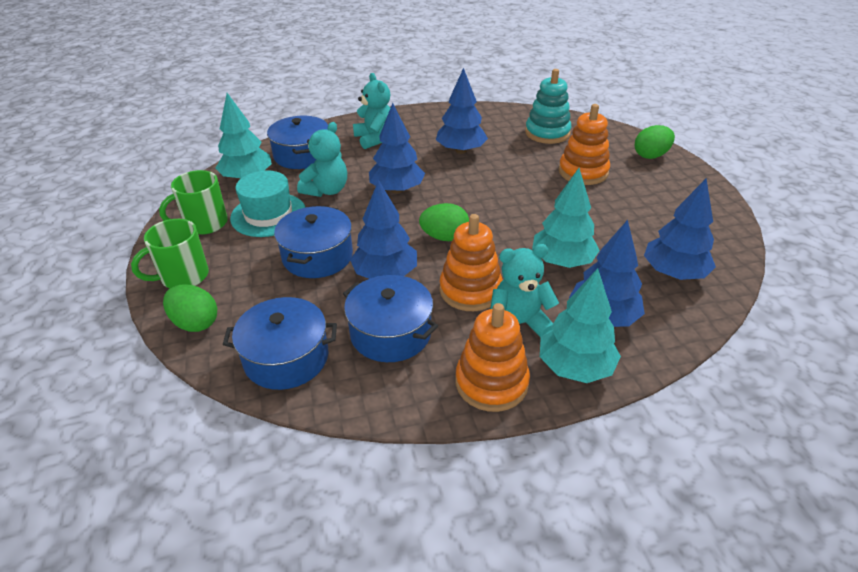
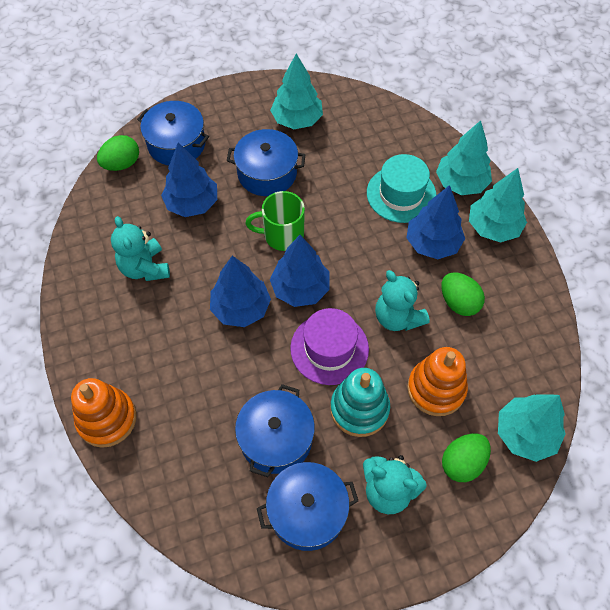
blue tree: [350,180,417,279] [369,103,425,193] [436,68,488,154] [569,220,645,327] [644,178,716,280] = 5 -> [161,143,217,217] [210,256,271,327] [270,235,330,307] [406,185,465,259] = 4
green mug: [131,219,209,288] [159,170,228,235] = 2 -> [245,191,305,251] = 1
orange stacking toy: [439,214,503,311] [456,303,530,412] [559,104,610,185] = 3 -> [71,378,136,448] [407,347,468,416] = 2
purple hat: none = 0 -> [290,308,369,385] = 1
turquoise tree: [215,93,272,178] [532,168,600,268] [540,268,621,383] = 3 -> [270,53,323,129] [436,120,492,195] [469,168,527,242] [498,394,566,462] = 4

